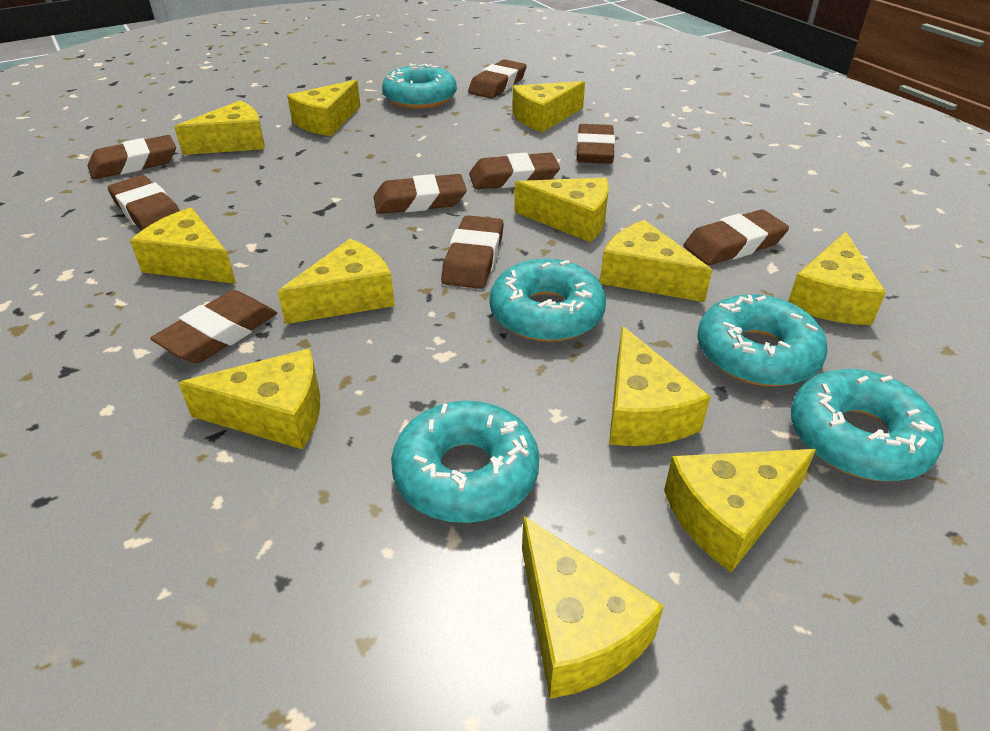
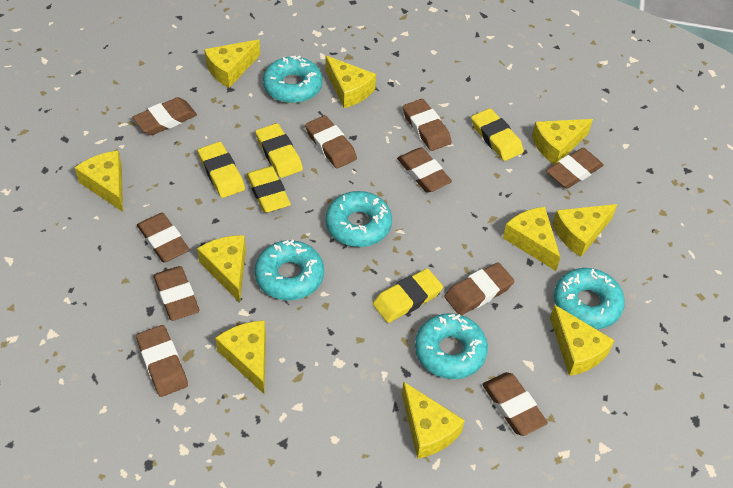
brown eraser: [88,135,176,179] [108,175,180,230] [150,290,277,363] [374,174,467,214] [441,215,504,289] [468,59,527,99] [469,153,560,189] [576,124,615,164] [683,209,789,265] = 9 -> [133,97,197,135] [136,325,188,397] [137,213,189,262] [153,266,199,321] [305,115,357,169] [397,147,452,193] [403,99,452,151] [444,262,514,315] [482,372,548,436] [546,148,604,189] = 10
yellow cheese: [130,208,236,284] [174,101,265,155] [179,349,320,449] [278,239,395,324] [287,80,361,136] [512,81,585,132] [515,178,609,242] [522,516,664,699] [600,220,712,302] [609,326,711,446] [664,449,816,572] [788,232,886,325] = 12 -> [75,151,123,212] [197,235,246,303] [204,40,260,88] [215,321,266,394] [325,56,376,108] [402,381,465,459] [503,207,560,271] [532,119,593,165] [550,305,615,376] [553,204,617,257] = 10
yellow eraser: none = 0 -> [198,142,245,198] [246,166,291,213] [256,123,303,178] [373,268,443,323] [471,108,524,161] = 5

